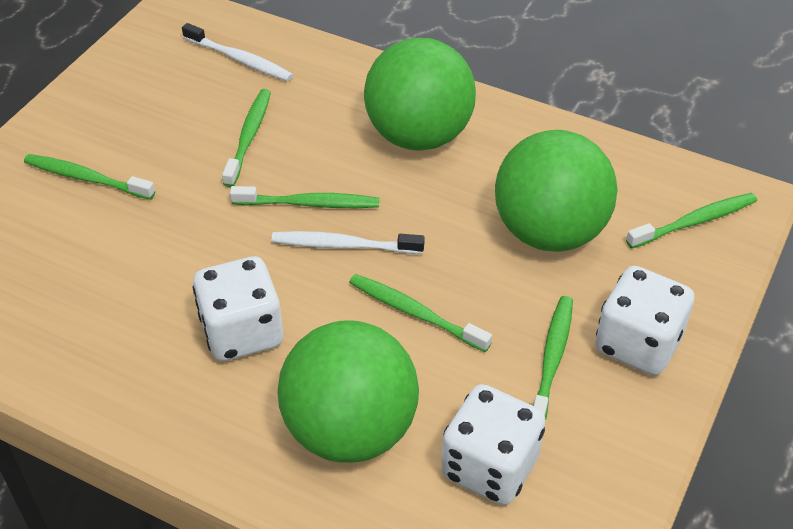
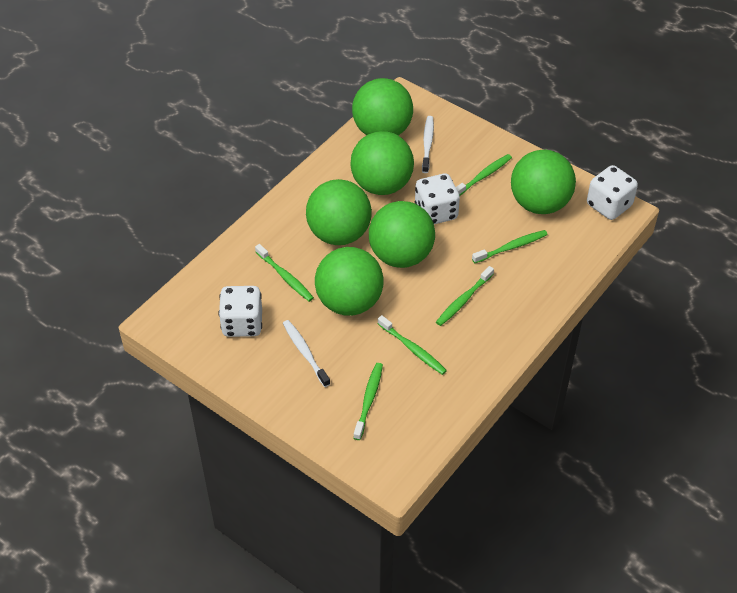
green ball: [278,320,419,463] [364,38,476,151] [495,130,618,252] = 3 -> [306,179,372,245] [315,247,383,316] [350,131,414,195] [352,78,413,135] [369,201,435,268] [511,150,576,214] = 6

